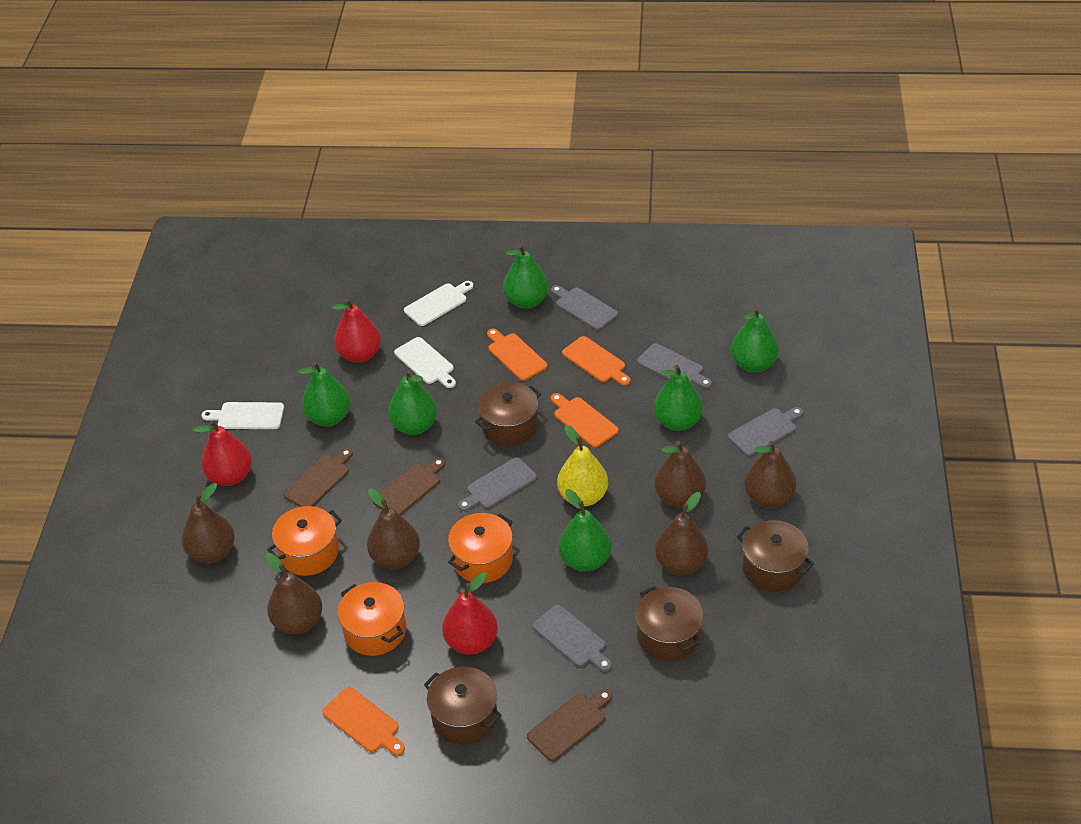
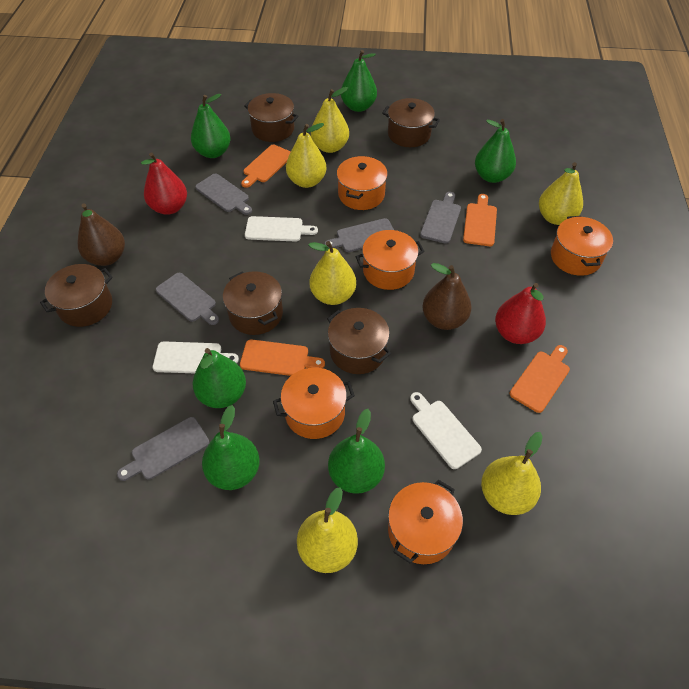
brown cutting board: [283,448,353,507] [373,458,445,515] [527,689,612,761] = 3 -> none = 0
brown pear: [182,483,235,563] [265,553,322,635] [367,489,420,569] [654,441,706,507] [655,492,709,575] [744,441,796,508] = 6 -> [77,203,125,266] [422,263,471,330] = 2
brown pot: [424,666,501,745] [475,382,541,446] [635,586,704,662] [737,520,814,592] = 4 -> [40,264,113,327] [223,271,283,335] [244,93,299,142] [327,308,391,374] [382,98,440,147] = 5
orange pot: [267,506,342,576] [337,582,406,656] [448,513,513,583] = 3 -> [273,367,355,439] [337,156,388,210] [355,230,425,290] [388,480,463,564] [551,216,613,276] = 5
red pear: [193,420,252,486] [332,298,381,363] [442,572,498,655] = 3 -> [141,152,187,215] [495,283,546,344] = 2
yellow pear: [557,425,608,507] = 1 -> [286,123,327,188] [297,487,358,573] [309,241,356,305] [311,87,349,153] [481,432,543,515] [539,162,583,225] = 6

